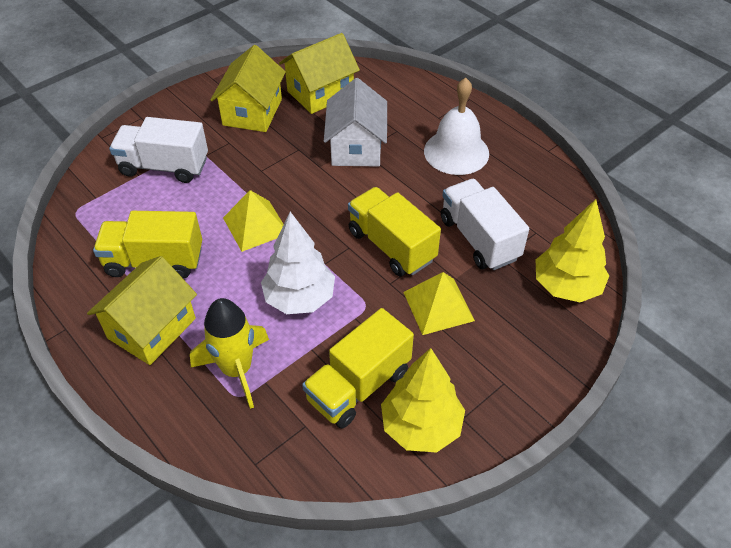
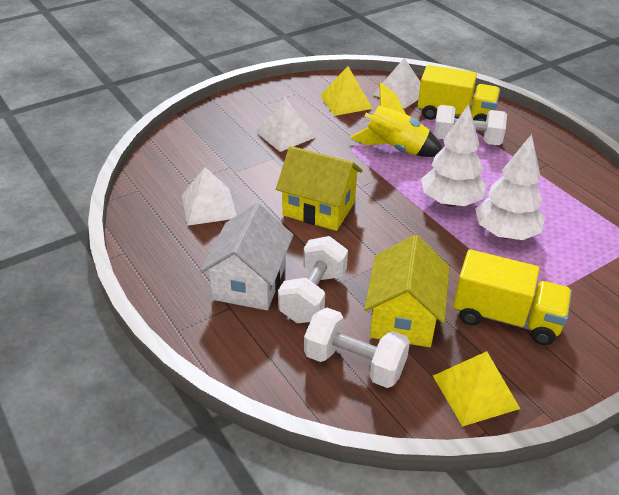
white bell: [424,78,489,175] = 1 -> none = 0
white dumbbell: none = 0 -> [278,236,348,323] [304,308,410,388] [434,105,507,145] = 3
white pyramid: none = 0 -> [182,167,237,226] [256,97,316,152] [372,58,421,108] = 3
white tree: [261,212,335,314] = 1 -> [421,104,487,207] [475,134,545,240] = 2
white truck: [109,117,208,183] [441,179,529,270] = 2 -> none = 0
yellow house: [87,256,197,365] [210,45,286,132] [279,33,360,114] = 3 -> [276,146,363,231] [364,235,450,347] = 2
yellow tree: [381,348,465,453] [536,199,609,302] = 2 -> none = 0
yellow truck: [93,211,202,279] [302,308,414,429] [348,187,441,276] = 3 -> [418,65,500,122] [453,249,572,345] = 2

